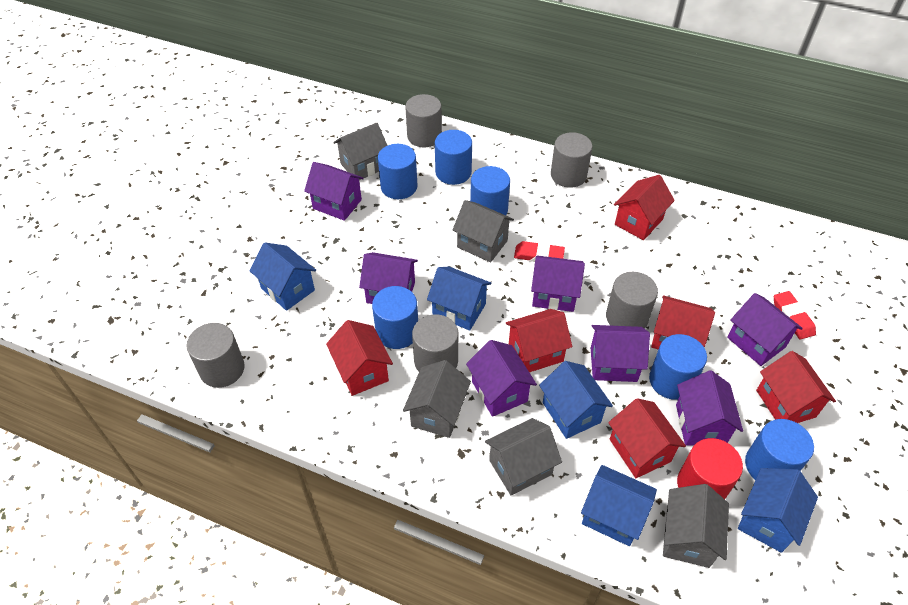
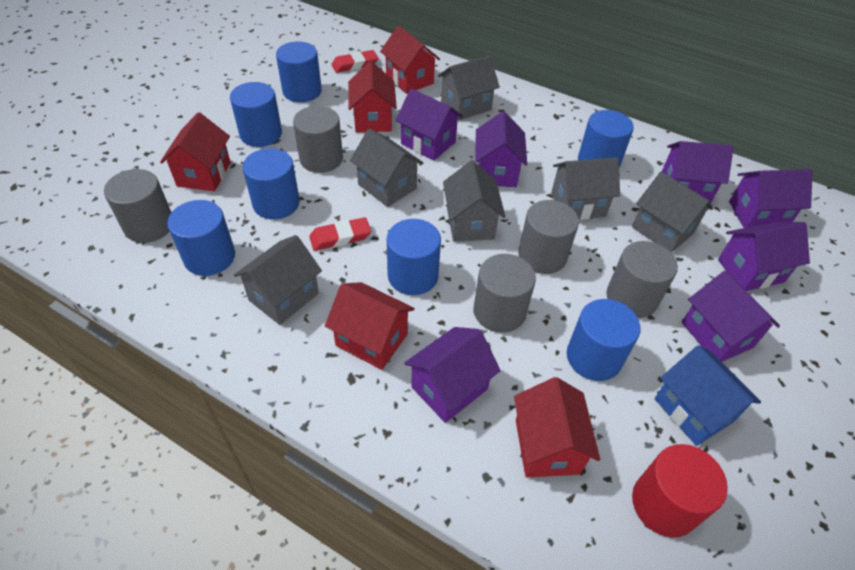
blue cylinder: [372,286,418,349] [378,144,418,199] [435,130,472,185] [470,166,510,215] [649,334,707,400] [745,419,814,480] = 6 -> [167,200,235,276] [230,82,282,147] [243,148,300,219] [276,41,322,102] [387,219,441,295] [567,299,640,381] [578,110,634,168] = 7
blue house: [250,242,316,311] [427,267,491,331] [539,361,613,439] [581,465,657,546] [738,468,818,553] = 5 -> [654,345,761,446] = 1
grey house: [333,123,388,180] [403,360,471,438] [453,200,514,263] [485,418,562,496] [663,484,729,568] = 5 -> [234,235,322,325] [350,128,423,207] [438,56,500,120] [443,160,506,242] [551,157,620,220] [632,172,713,253] = 6
red house: [326,320,393,396] [506,309,572,372] [608,398,686,478] [614,175,675,240] [651,295,715,349] [756,351,836,423] = 6 -> [160,112,231,191] [325,282,415,370] [348,61,397,132] [380,26,440,94] [514,377,600,478] = 5

